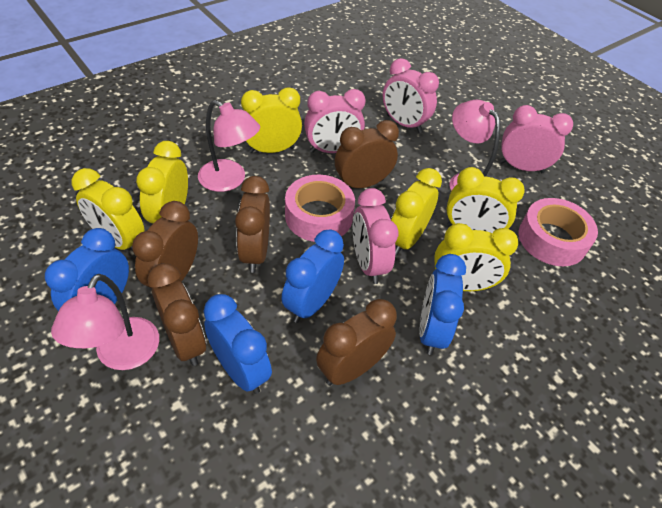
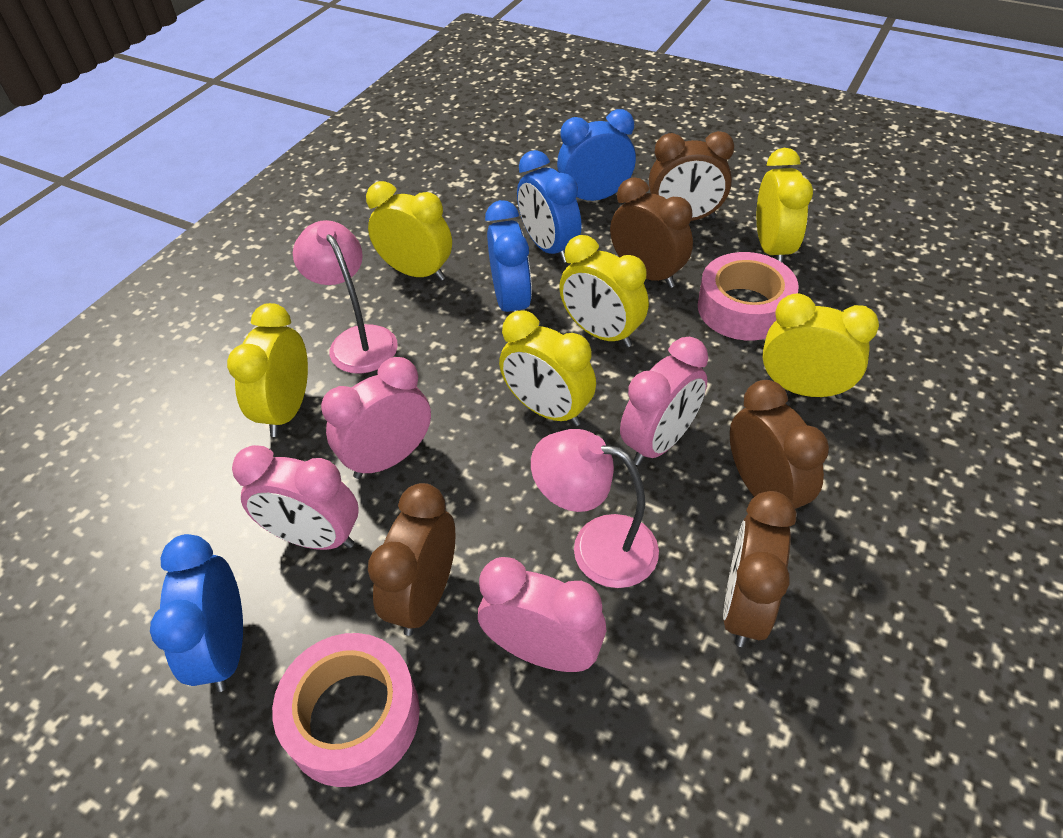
pink lamp: [51,274,159,370] [198,100,260,192] [450,100,500,191] = 3 -> [293,220,398,374] [531,429,659,588] = 2

